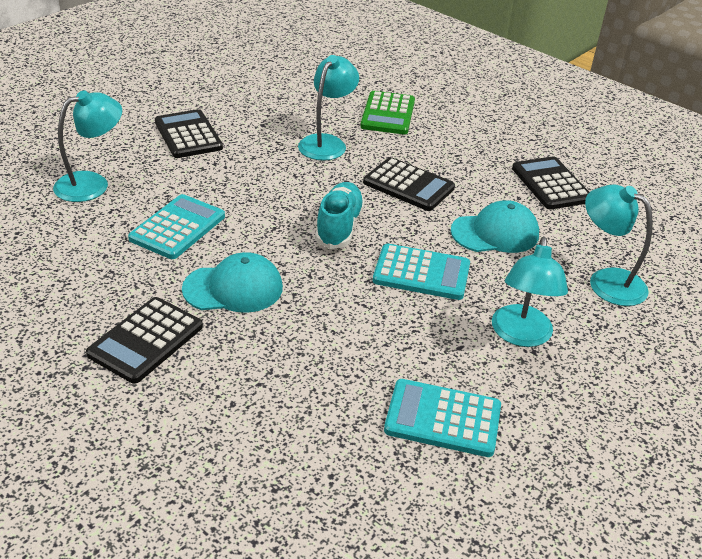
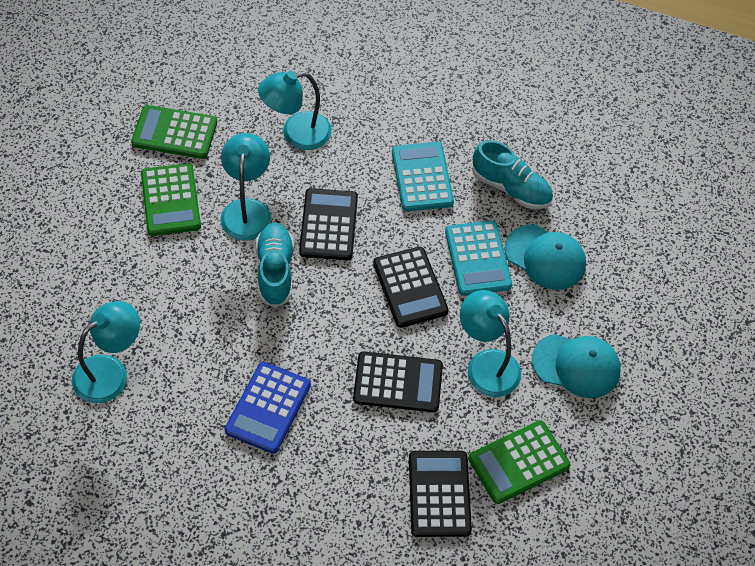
blue calculator: none = 0 -> [225,362,311,454] = 1
green calculator: [360,91,415,135] = 1 -> [131,105,217,159] [141,163,201,236] [468,420,571,504] = 3
turquoise calculator: [128,194,225,259] [373,244,470,300] [384,379,501,457] = 3 -> [392,142,454,212] [445,220,512,296] = 2
turquoise shoe: [315,182,365,249] = 1 -> [256,223,294,308] [472,140,553,209] = 2

